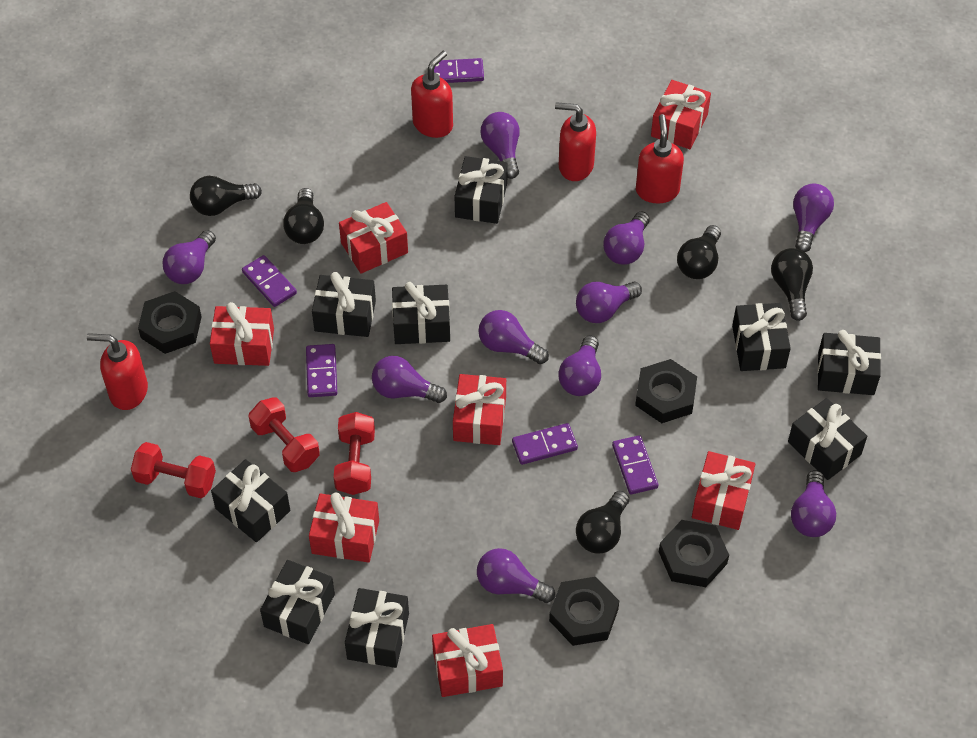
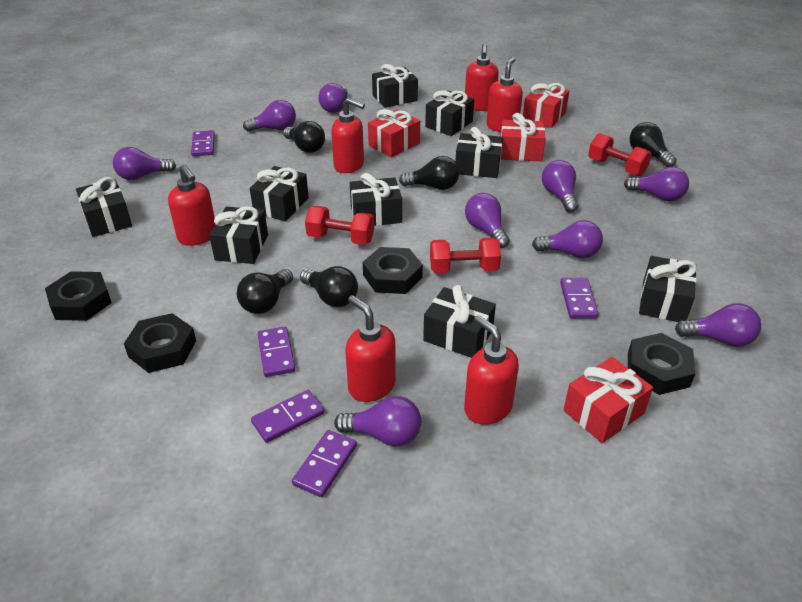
purple light bulb: [162,230,216,284] [372,356,447,403] [477,548,555,603] [478,310,549,364] [480,112,520,179] [558,336,601,396] [576,282,642,323] [603,211,649,265] [791,470,836,537] [793,183,834,252] = 10 -> [113,147,176,180] [243,100,296,132] [318,83,348,113] [334,396,421,447] [465,193,510,248] [532,220,603,258] [542,160,578,213] [624,167,689,201] [675,303,761,347] = 9
red gift: [210,302,274,366] [309,492,379,563] [339,202,408,274] [432,624,503,697] [453,374,506,445] [651,80,711,149] [692,451,755,530] = 7 -> [368,109,420,158] [500,113,546,161] [523,83,569,128] [564,357,653,443] = 4
red soap dispenser: [87,333,148,410] [411,51,453,138] [555,102,596,181] [636,114,684,203] = 4 -> [168,164,215,246] [331,98,365,173] [345,295,396,402] [464,315,519,425] [465,44,499,111] [486,57,523,132] = 6

